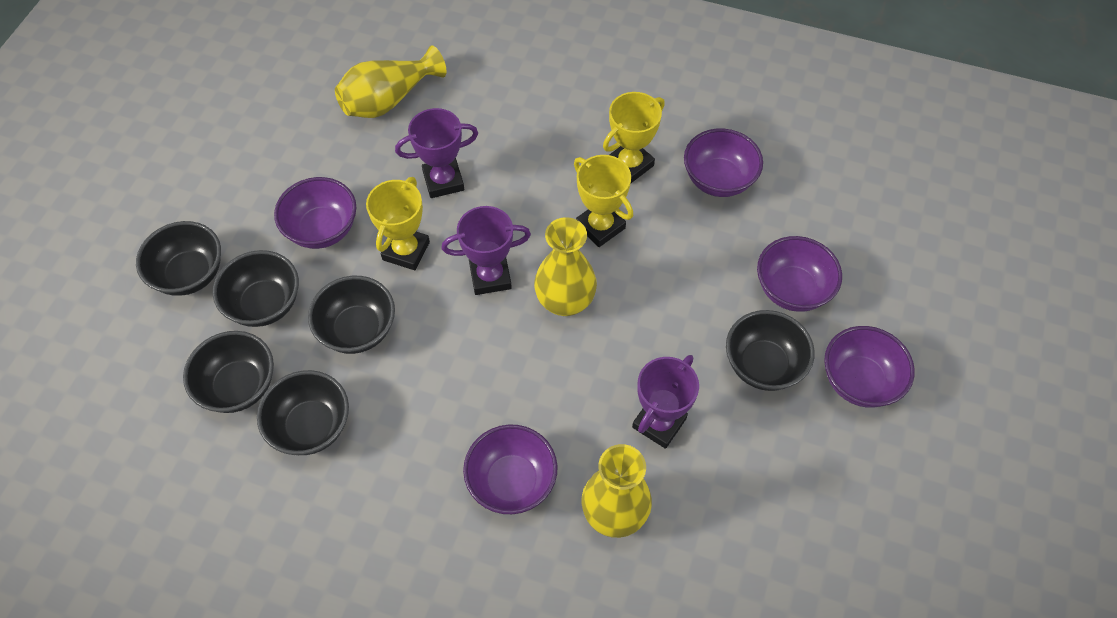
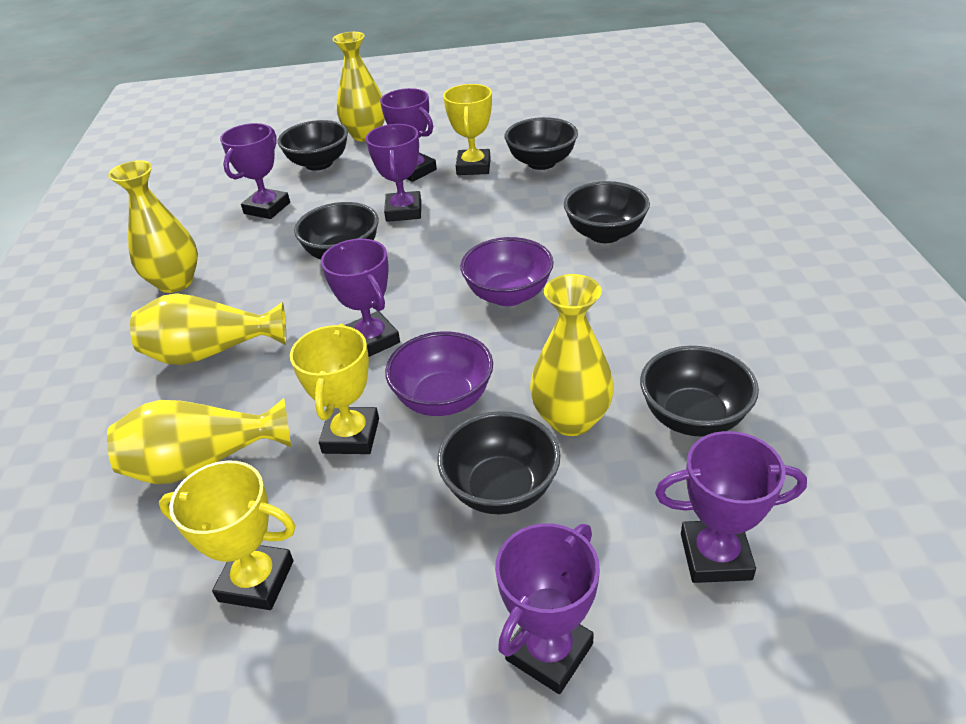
purple bowl: [274,177,356,249] [463,425,558,514] [684,129,763,197] [757,236,842,312] [824,326,915,408] = 5 -> [385,331,493,416] [460,237,554,306] = 2
purple trophy: [395,108,478,198] [442,206,531,295] [632,355,699,449] = 3 -> [220,123,290,219] [321,239,400,357] [366,124,421,222] [380,88,437,182] [495,523,600,694] [655,431,807,583] = 6
yellow vase: [335,45,446,118] [534,217,597,316] [582,444,652,538] = 3 -> [107,398,291,484] [108,160,198,293] [130,293,286,365] [332,32,385,141] [530,274,614,436] = 5

